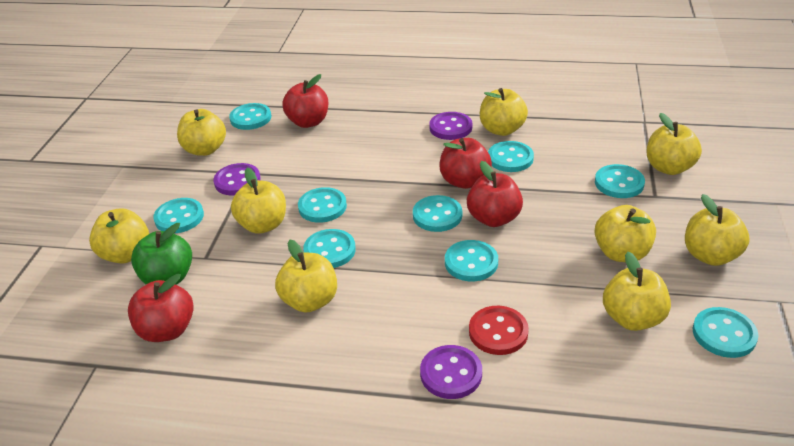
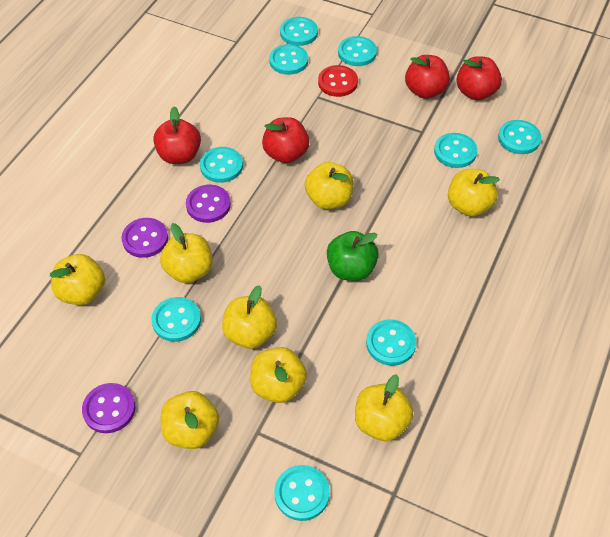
yellow apple: [89,208,149,263] [177,109,226,156] [231,168,286,234] [275,240,337,313] [480,88,528,136] [594,205,656,262] [603,252,671,331] [647,113,702,175] [685,194,750,266] = 9 -> [50,254,105,305] [160,223,212,283] [161,391,219,449] [222,285,277,349] [250,347,307,403] [305,162,353,209] [355,374,413,441] [448,169,500,216] = 8

